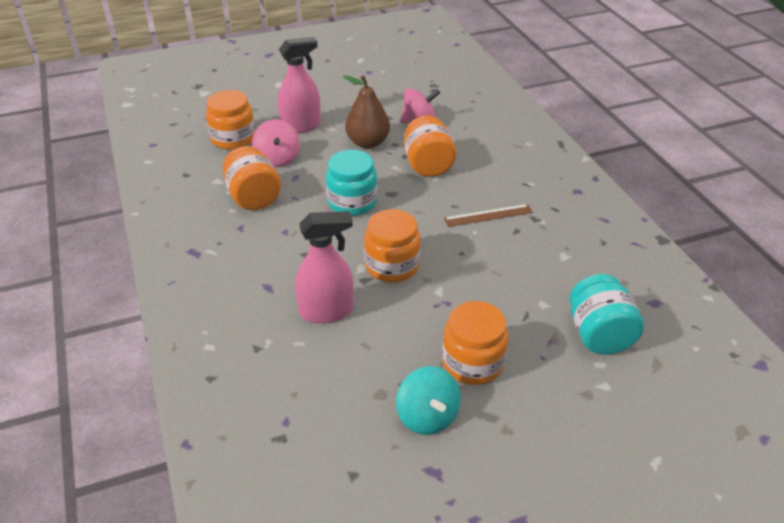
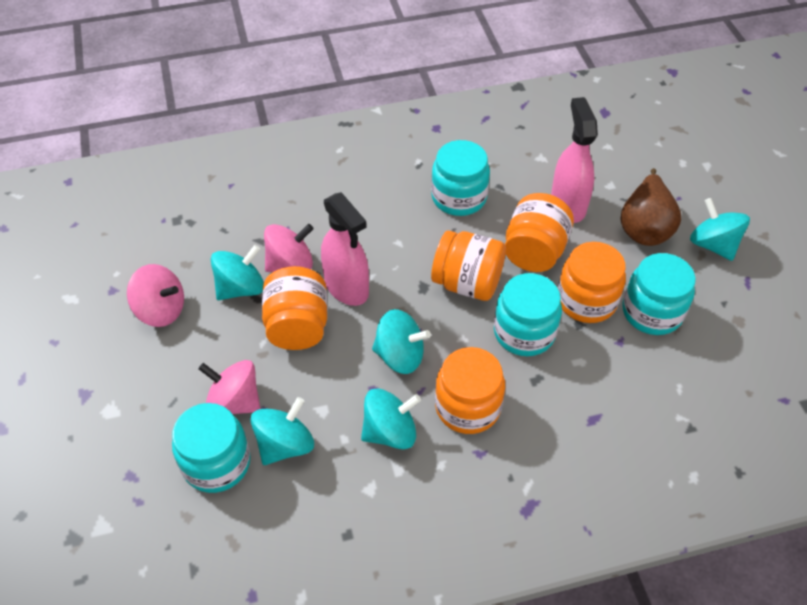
brown ruler: [444,204,533,227] = 1 -> none = 0
pink spinning top: [252,120,300,167] [400,88,440,123] = 2 -> [127,264,184,327] [198,360,261,414] [264,224,314,272] = 3
turquoise jar: [326,150,377,216] [570,274,644,355] = 2 -> [172,403,251,493] [431,140,490,216] [494,273,562,356] [623,253,696,335] = 4
turquoise spinning top: [396,366,461,435] = 1 -> [210,245,264,300] [250,397,314,465] [361,388,421,450] [372,309,431,374] [690,198,750,261] = 5

